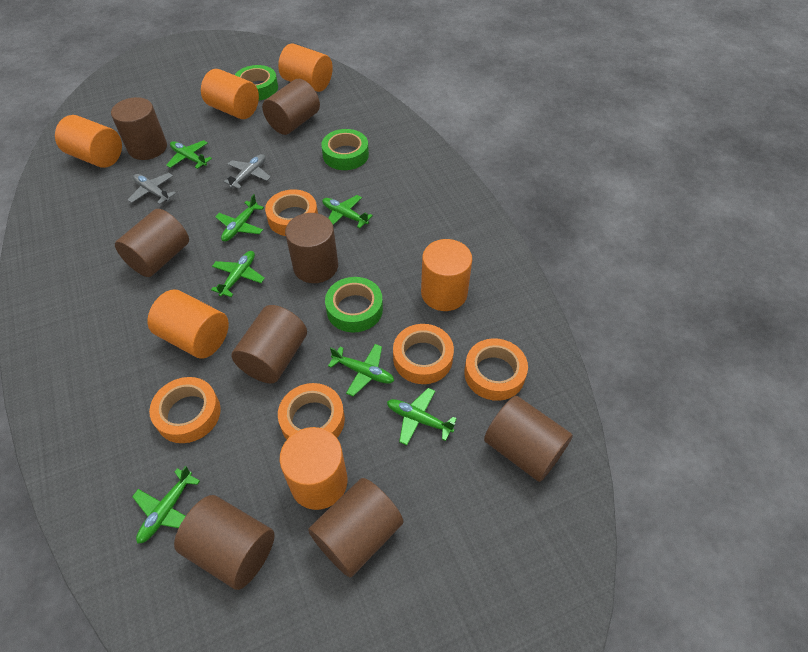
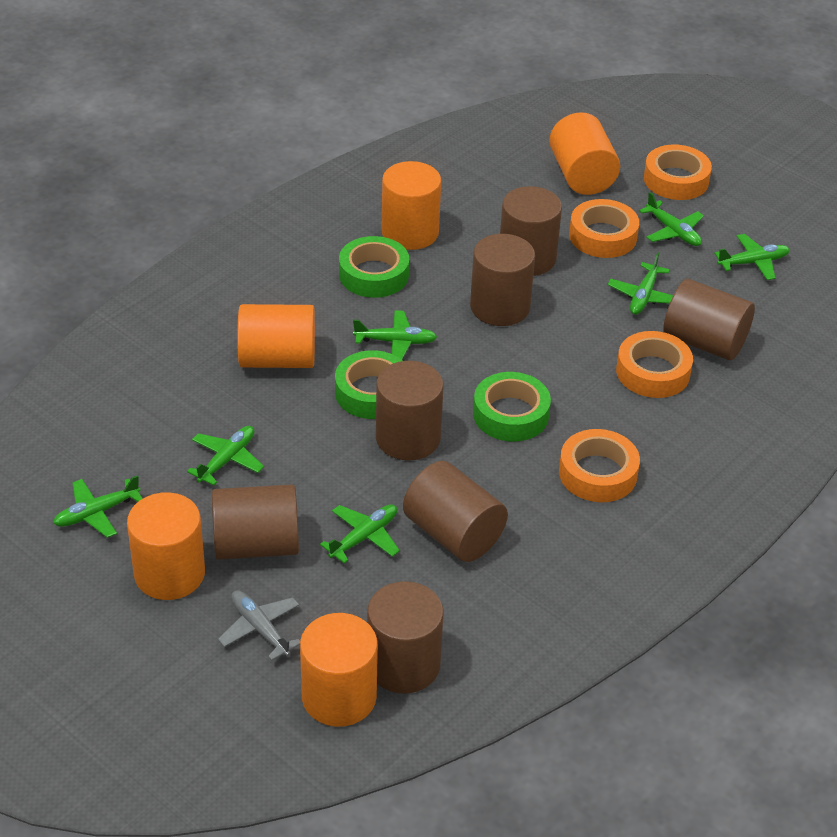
brown cylinder: [111,97,167,160] [115,209,189,277] [174,495,275,590] [231,305,307,384] [262,79,320,135] [285,213,338,283] [308,478,403,578] [484,396,573,482] = 8 -> [212,484,299,560] [367,581,444,694] [376,361,443,460] [403,461,508,562] [470,234,535,326] [500,186,562,276] [663,279,755,360] = 7
grey plane: [128,173,176,205] [224,154,271,189] = 2 -> [218,590,300,661] = 1
orange cylinder: [55,115,122,168] [147,290,229,359] [201,69,259,119] [278,43,333,92] [279,427,348,510] [421,239,472,311] = 6 -> [127,492,205,600] [237,304,315,368] [300,613,378,727] [382,161,441,250] [549,112,620,195] = 5
orange tape: [149,377,221,443] [265,189,318,236] [278,383,345,439] [393,324,454,384] [464,338,528,401] = 5 -> [559,429,640,502] [569,199,639,258] [616,331,693,398] [644,145,712,200] = 4

